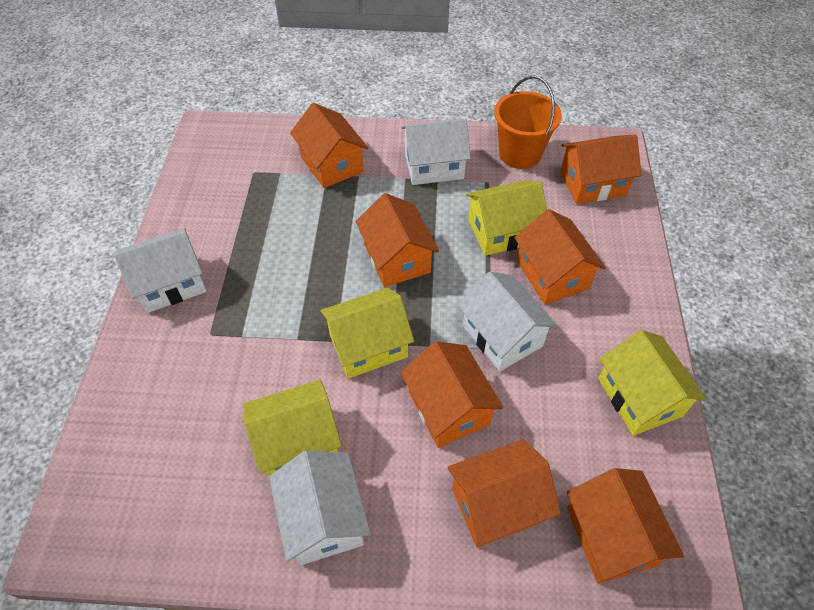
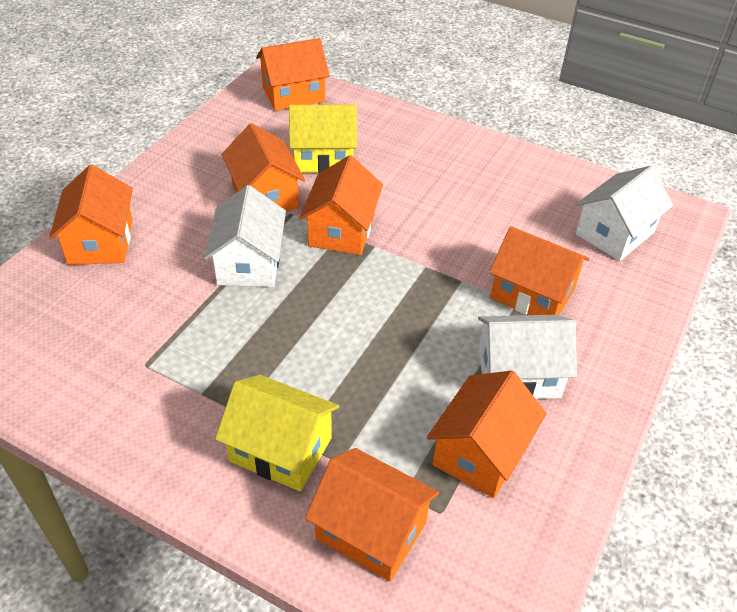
orange bucket: [494,76,562,169] = 1 -> none = 0
white house: [114,228,207,313] [269,450,371,565] [401,118,471,185] [458,272,558,371] = 4 -> [204,185,286,287] [478,315,577,399] [576,165,673,261] = 3
yellow house: [243,380,342,477] [320,288,414,379] [466,180,547,256] [598,330,707,436] = 4 -> [215,375,339,491] [289,104,357,173] = 2

